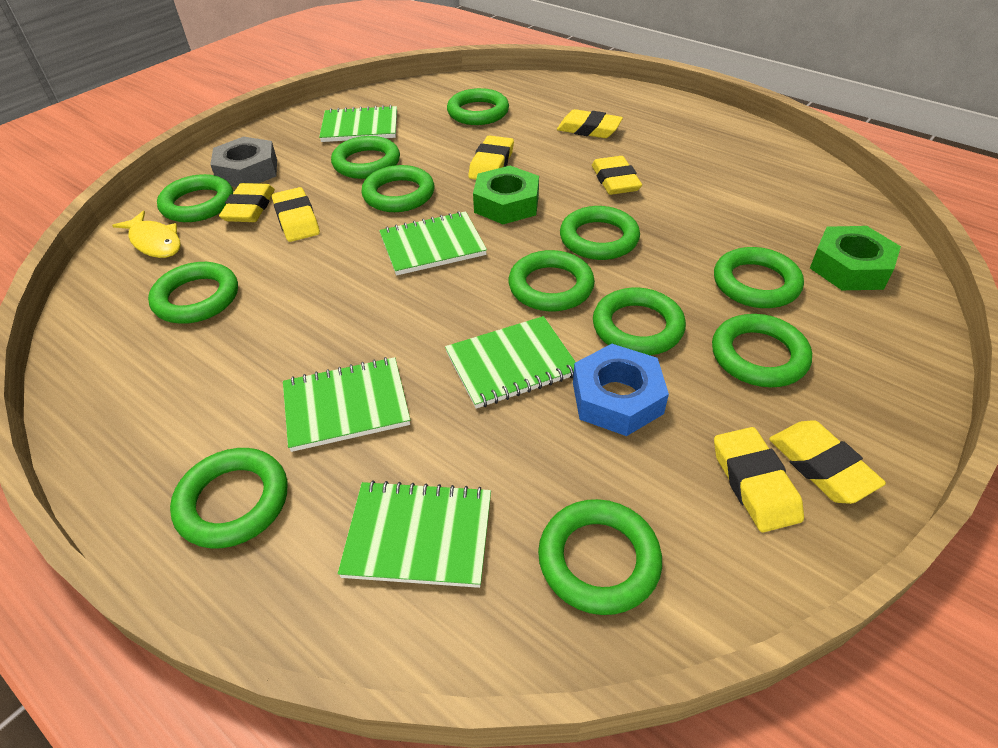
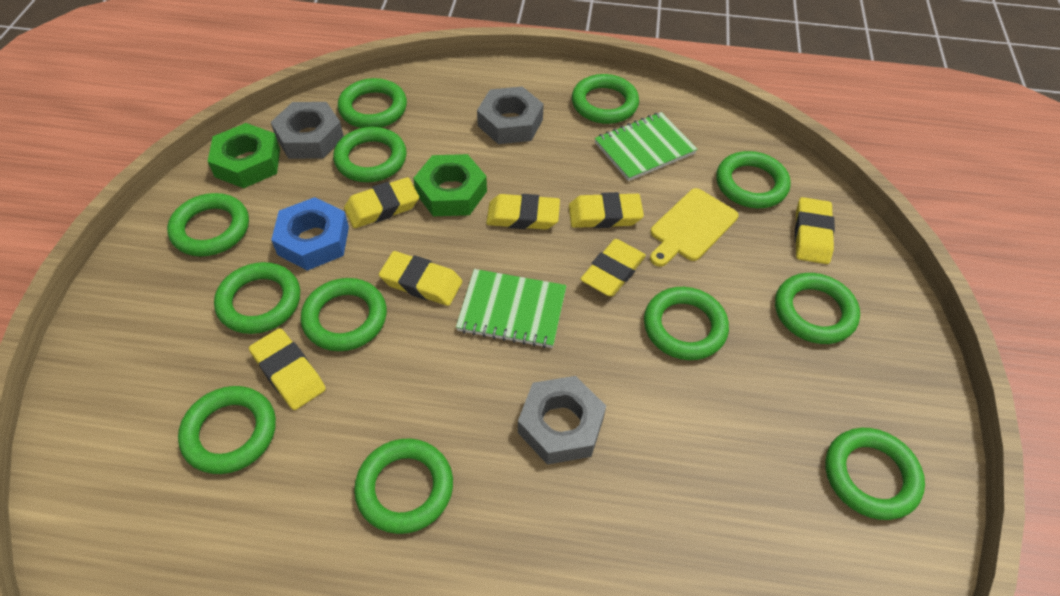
green notebook: [283,357,410,452] [319,105,397,142] [338,480,491,588] [379,211,487,276] [445,316,576,409] = 5 -> [456,269,567,348] [595,112,697,181] = 2
grey nut: [210,136,277,187] = 1 -> [271,102,344,159] [477,86,544,144] [518,376,606,465] = 3
yellow cutting board: none = 0 -> [650,188,739,267] = 1
yellow fish: [112,211,181,258] = 1 -> none = 0

